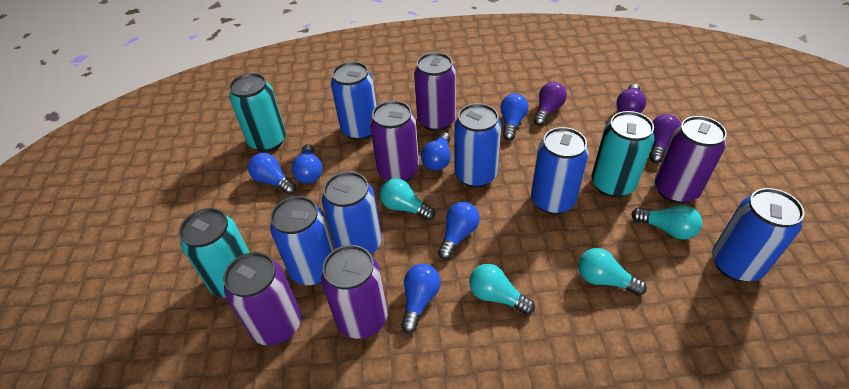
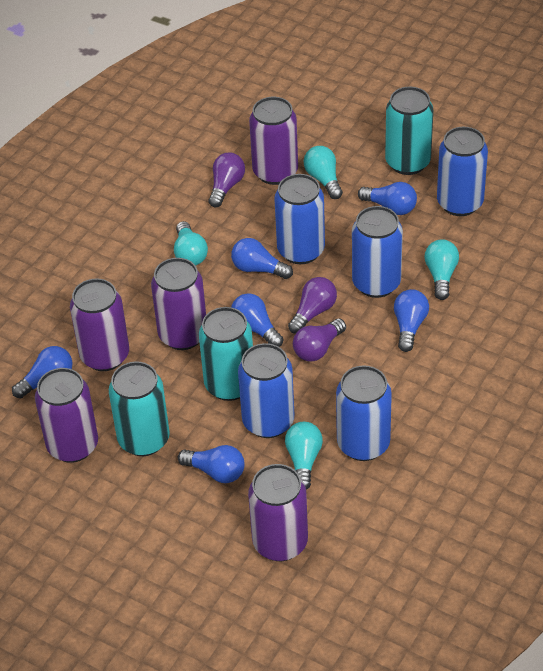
blue can: [270,196,334,285] [322,171,382,255] [331,61,377,140] [454,103,501,188] [531,127,589,214] [712,188,805,282] = 6 -> [238,343,294,438] [274,174,325,264] [336,365,392,461] [352,206,403,298] [437,127,488,216] = 5

